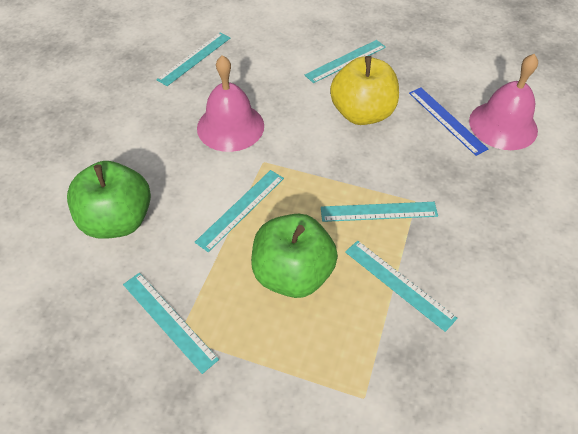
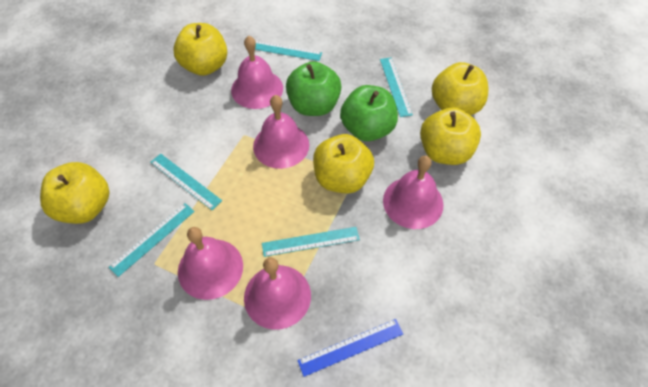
pink bell: [197,55,264,152] [469,54,538,150] = 2 -> [178,227,243,300] [231,36,283,109] [244,257,311,330] [253,95,309,169] [383,156,444,229] = 5
turquoise ruler: [123,273,219,374] [156,33,230,86] [195,170,284,252] [305,40,386,83] [321,202,438,222] [345,240,457,332] = 6 -> [109,203,195,277] [150,154,222,210] [255,41,322,61] [262,227,360,257] [380,58,413,117] = 5
yellow apple: [330,56,399,125] = 1 -> [40,162,110,224] [173,23,227,76] [313,134,374,194] [420,107,481,165] [432,62,488,115] = 5

